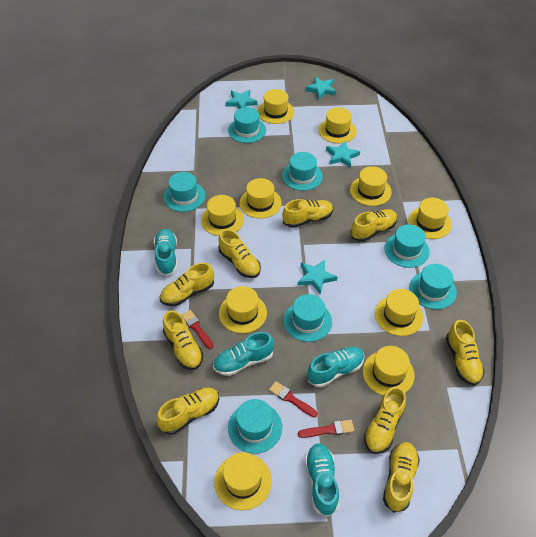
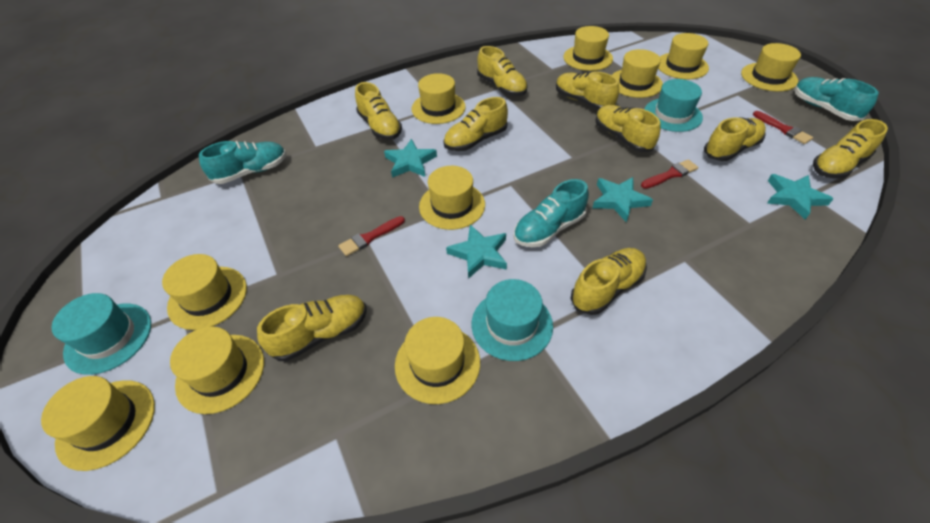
turquoise hat: [164,172,205,212] [228,107,266,143] [228,399,282,454] [282,152,323,191] [284,294,332,342] [384,224,429,268] [409,264,457,309] = 7 -> [52,293,151,375] [472,279,553,361] [644,79,703,132] = 3
turquoise shoe: [154,229,177,276] [213,332,274,376] [305,443,339,517] [307,347,364,387] = 4 -> [199,141,286,184] [514,179,589,247] [795,77,879,121] = 3

